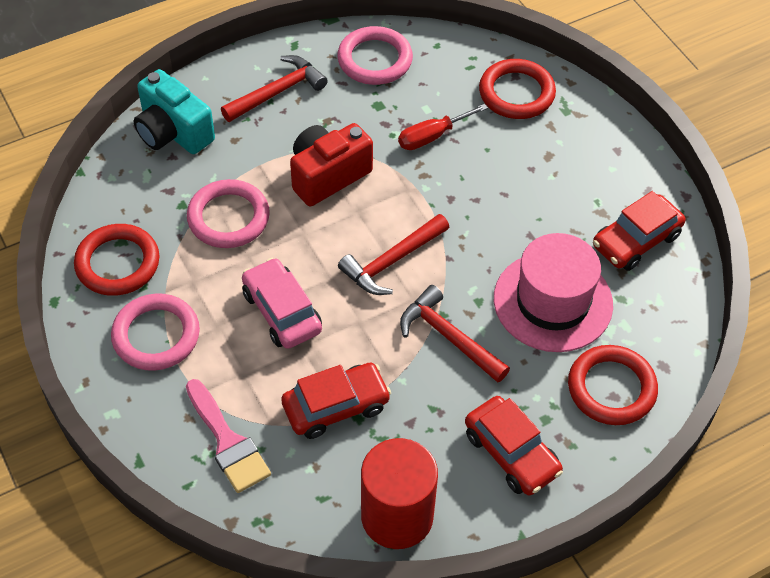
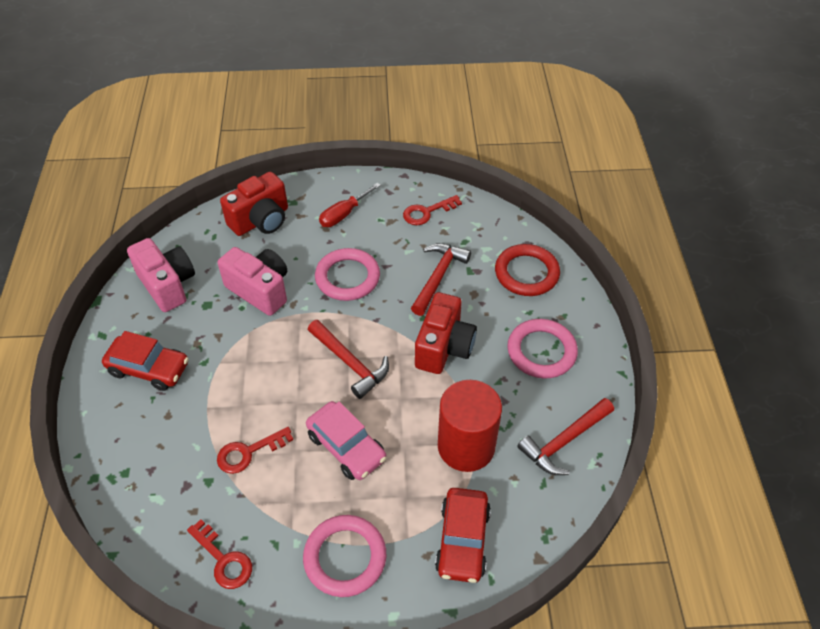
pink brush: [186,379,271,493] = 1 -> none = 0
pink camera: none = 0 -> [127,238,195,312] [218,247,287,316] = 2
pink hat: [494,233,613,352] = 1 -> none = 0
red camera: [290,123,373,206] = 1 -> [220,172,288,236] [415,292,477,374] = 2
red car: [281,363,391,439] [465,396,563,496] [593,191,685,271] = 3 -> [102,331,188,391] [435,488,491,583] = 2
red key: none = 0 -> [187,519,252,589] [217,427,293,474] [403,195,462,225] = 3
red ring: [74,224,159,296] [479,59,556,119] [568,345,658,425] = 3 -> [495,244,560,296] = 1
turquoise camera: [134,69,215,154] = 1 -> none = 0

